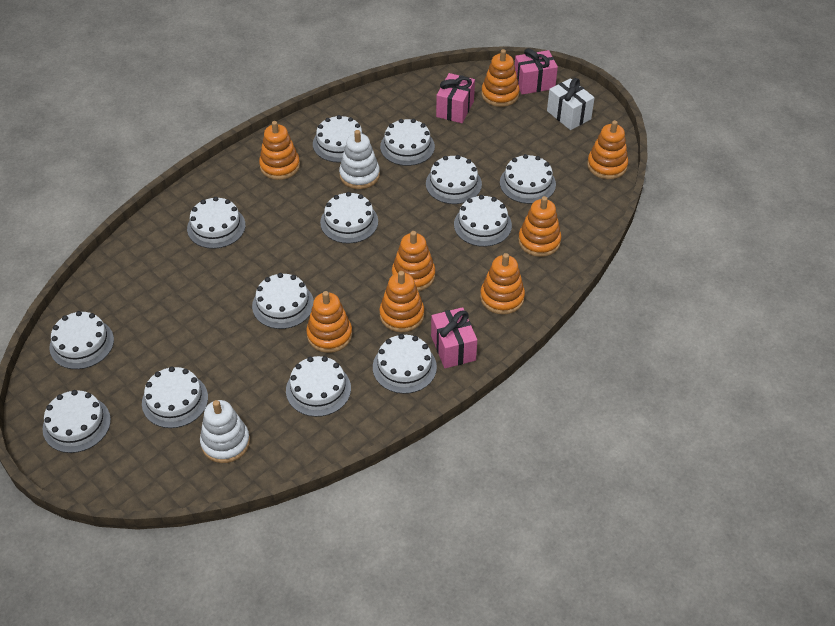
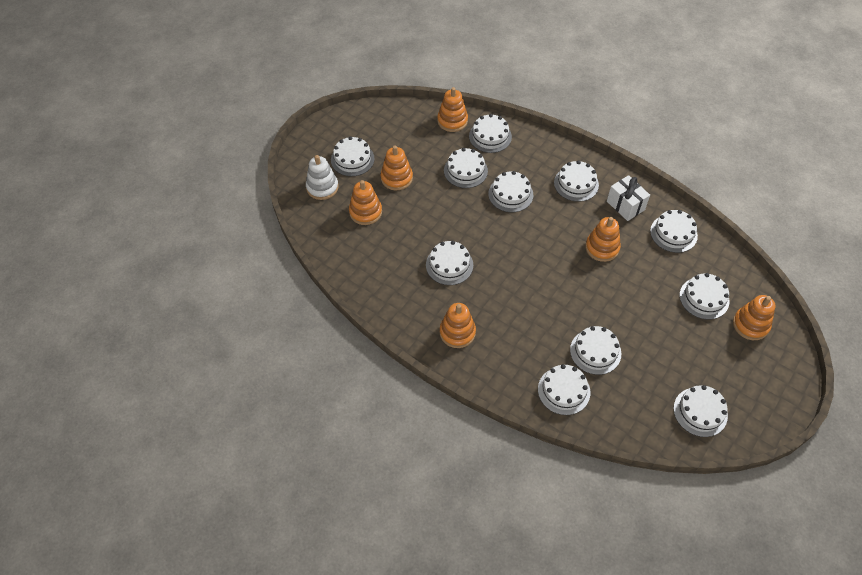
orange stacking toy: [259,121,300,180] [306,291,352,353] [379,271,424,332] [392,231,435,291] [480,253,525,315] [481,49,520,107] [518,196,561,257] [587,120,628,179] = 8 -> [349,180,382,225] [381,146,413,190] [437,87,468,132] [440,303,476,348] [585,217,621,262] [733,295,775,340] = 6
pink gift: [431,307,477,368] [436,73,475,123] [515,48,558,95] = 3 -> none = 0
white cake: [42,390,111,453] [50,311,114,369] [142,366,208,428] [187,197,246,249] [252,273,314,329] [286,356,351,417] [313,115,364,163] [320,192,378,243] [373,334,437,394] [380,119,435,166] [426,155,482,204] [454,195,512,247] [500,154,556,204] = 13 -> [331,136,375,176] [426,241,473,285] [444,148,488,188] [469,114,512,153] [488,171,533,212] [538,364,590,415] [554,160,599,202] [570,326,621,375] [650,210,698,253] [674,385,728,437] [680,273,729,320] = 11
white stacking toy: [200,400,250,463] [339,130,380,189] = 2 -> [306,155,339,200] = 1

